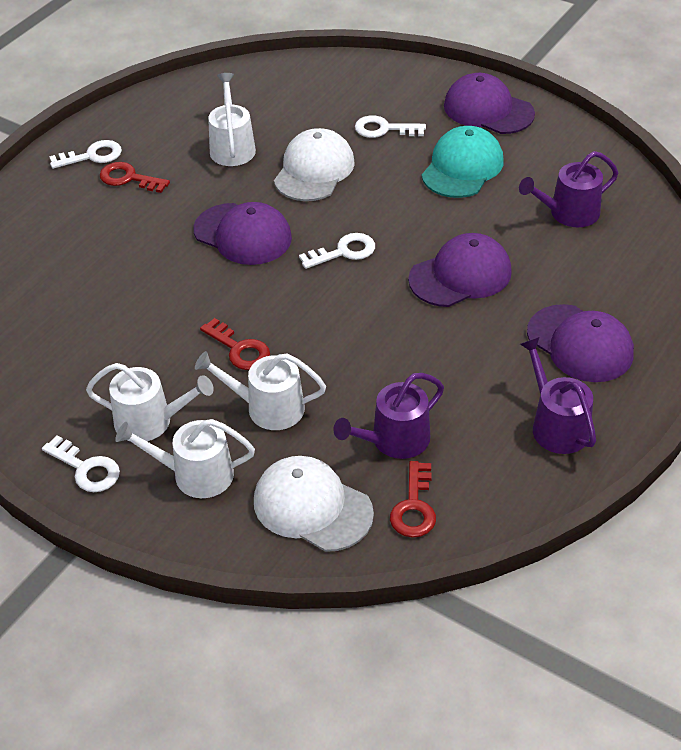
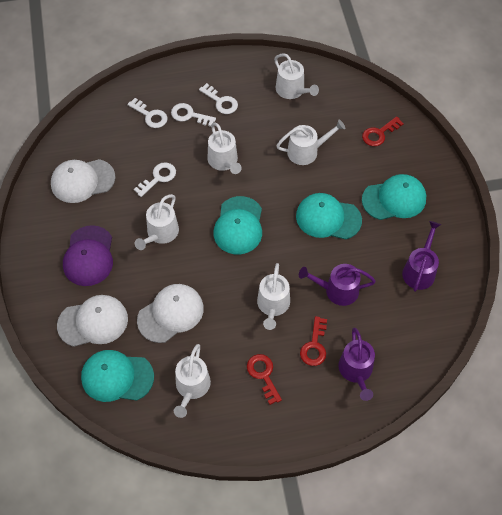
purple cap: [193,202,292,265] [408,233,512,307] [444,73,535,134] [527,304,634,382] = 4 -> [63,225,113,286] = 1
turquoise cap: [422,126,504,198] = 1 -> [81,350,154,402] [214,196,262,254] [296,193,362,240] [362,174,426,220] = 4
white cap: [254,456,374,552] [274,128,355,201] = 2 -> [51,159,115,203] [57,295,128,347] [137,284,204,343] = 3
white watering can: [86,363,214,441] [115,419,255,498] [195,351,326,430] [208,73,256,166] = 4 -> [135,194,179,250] [174,344,211,418] [208,122,241,174] [257,263,290,330] [274,53,319,99] [276,120,345,165] = 6

